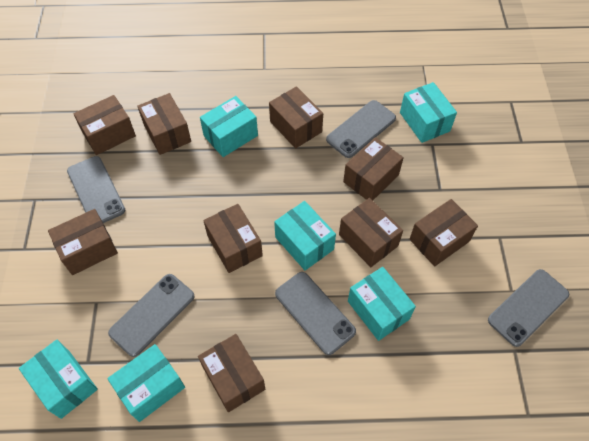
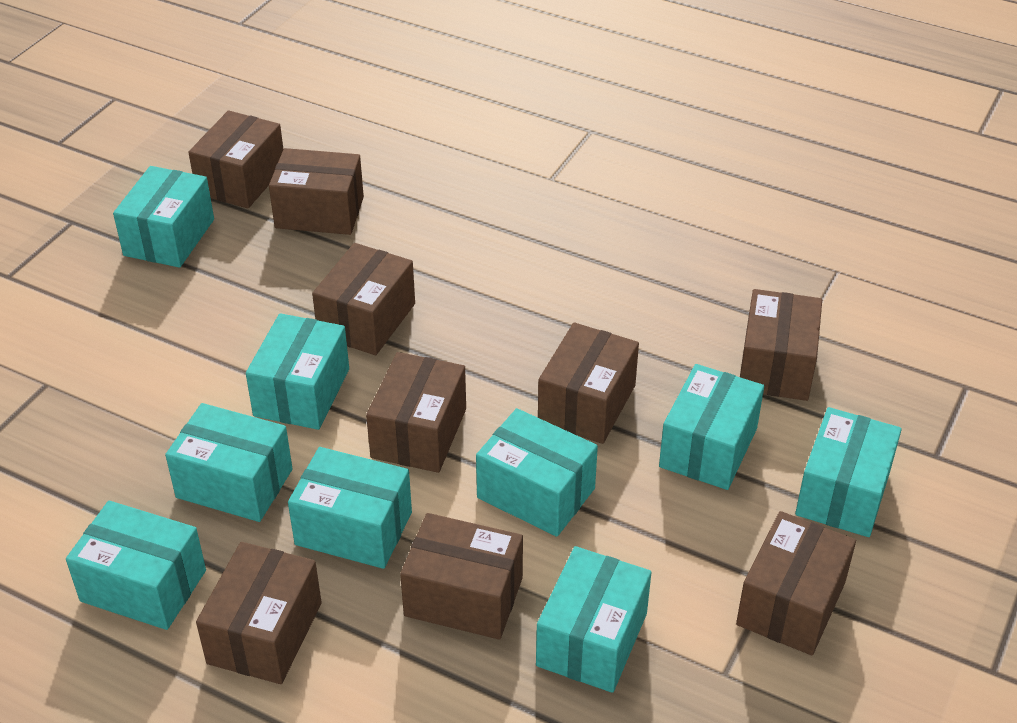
grey phone: [67,156,125,223] [108,274,195,357] [275,272,356,355] [326,100,396,158] [488,269,569,347] = 5 -> none = 0
turquoise box: [19,340,98,419] [107,344,185,422] [200,96,258,157] [274,201,336,270] [348,267,416,341] [400,82,457,143] = 6 -> [66,501,206,630] [113,166,214,268] [165,403,293,522] [246,313,349,430] [288,447,412,569] [476,408,598,537] [536,546,651,693] [659,364,764,490] [795,407,902,537] = 9

